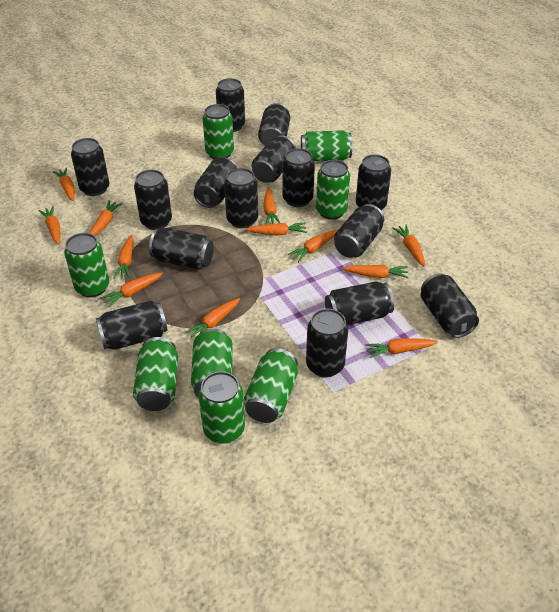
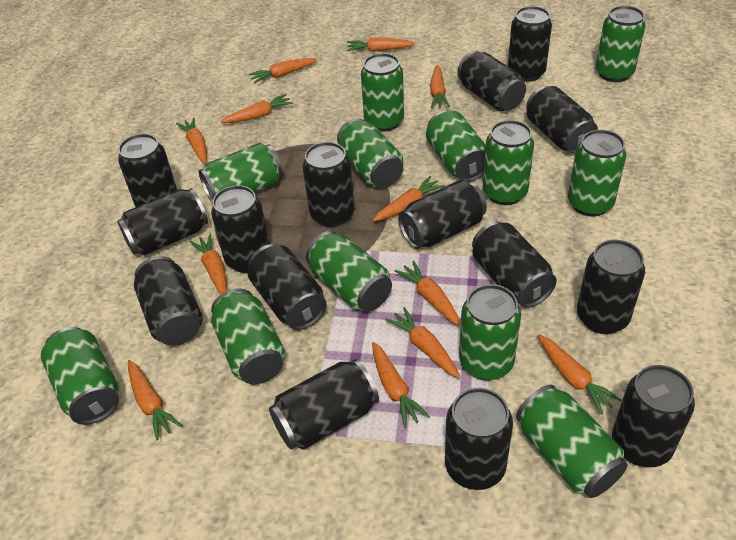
green can: [64,233,109,297] [133,337,178,411] [191,329,233,398] [198,371,245,444] [203,104,234,159] [243,348,298,423] [301,130,352,161] [316,160,350,220] = 8 -> [41,327,119,425] [199,143,283,204] [211,289,285,384] [306,231,392,312] [337,118,403,188] [361,53,404,132] [426,110,486,182] [459,284,521,381] [483,120,534,205] [516,385,627,498] [568,130,626,217] [596,6,646,82] = 12

